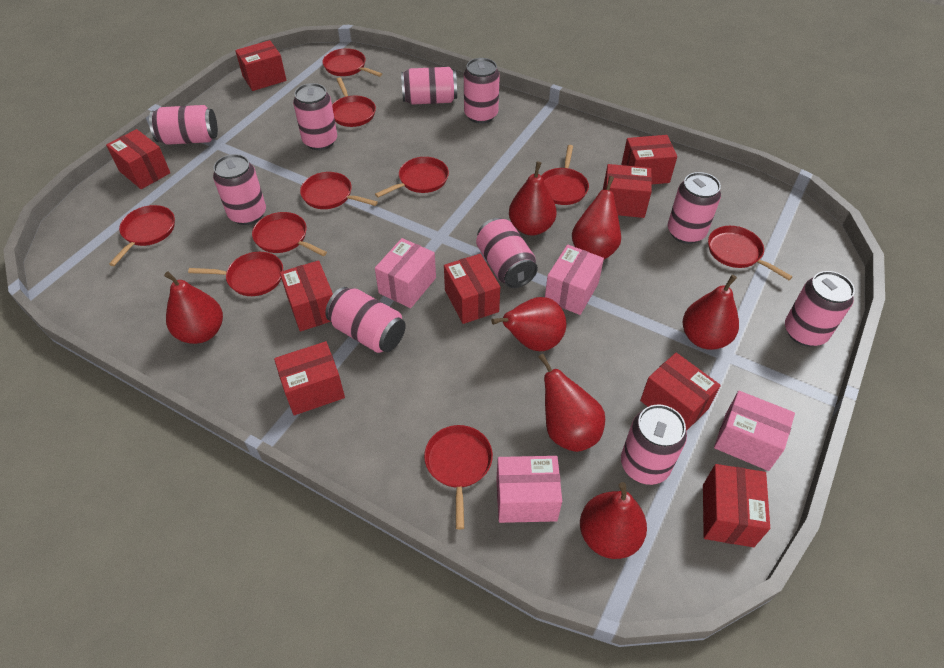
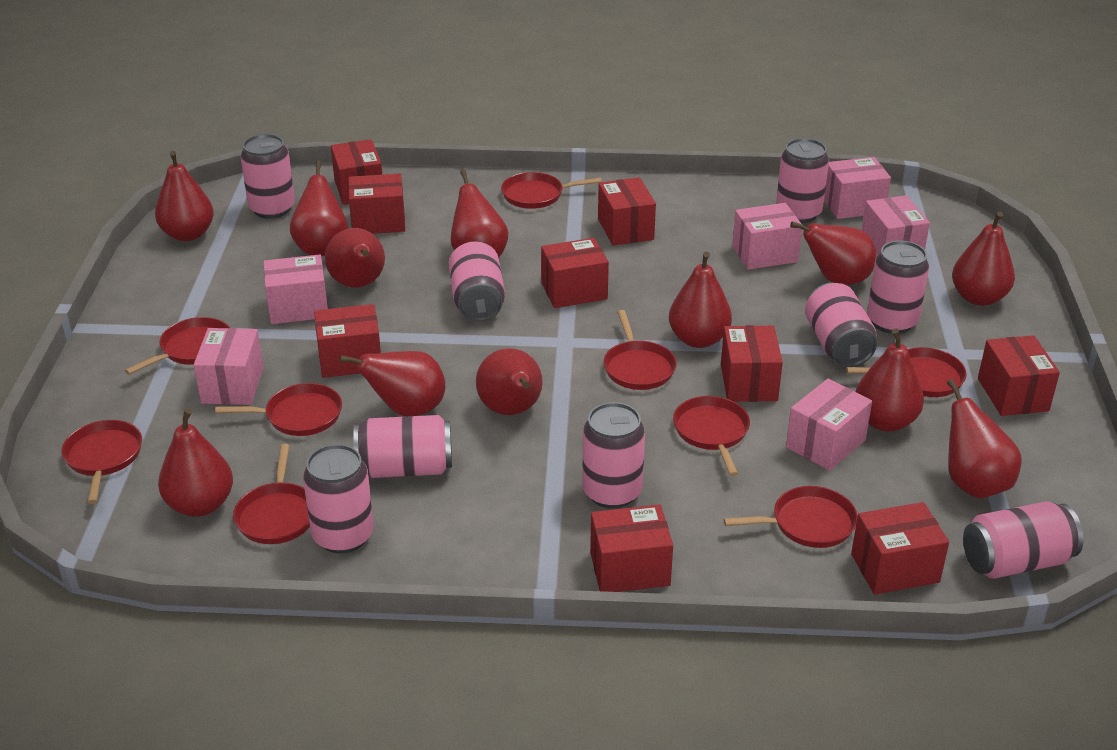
pink box: [375,238,436,308] [496,456,562,523] [545,244,604,315] [714,391,795,471] = 4 -> [194,328,264,405] [263,255,328,324] [732,203,802,270] [786,379,872,471] [824,157,891,219] [862,195,930,257] = 6
pink can: [149,105,218,145] [213,154,266,225] [293,83,337,150] [325,287,406,353] [401,67,457,105] [464,58,500,124] [476,218,538,288] [621,404,687,485] [668,172,721,244] [785,271,855,347] = 10 -> [241,134,295,219] [303,444,374,554] [353,415,452,478] [449,241,505,322] [582,402,645,509] [776,138,829,223] [805,283,877,367] [867,241,929,334] [963,501,1083,579] = 9
red pan: [109,205,175,266] [188,252,283,296] [252,212,327,256] [300,172,378,209] [322,48,382,77] [332,77,376,127] [375,157,449,197] [424,425,493,529] [541,145,589,205] [708,226,793,280] = 10 -> [62,420,142,504] [125,317,230,375] [215,383,342,436] [233,444,310,544] [501,172,602,209] [604,310,676,390] [673,396,750,476] [723,486,858,548] [846,347,967,397] = 9
red pear: [164,272,223,344] [491,297,567,351] [509,161,557,235] [538,354,605,452] [572,176,621,259] [580,482,647,559] [683,275,739,350] = 7 -> [155,151,214,241] [158,408,233,517] [290,160,348,256] [325,228,385,288] [340,351,445,417] [451,169,509,258] [476,348,543,415] [669,252,732,348] [790,221,876,285] [856,329,924,431] [947,379,1022,498] [952,212,1015,306] = 12

